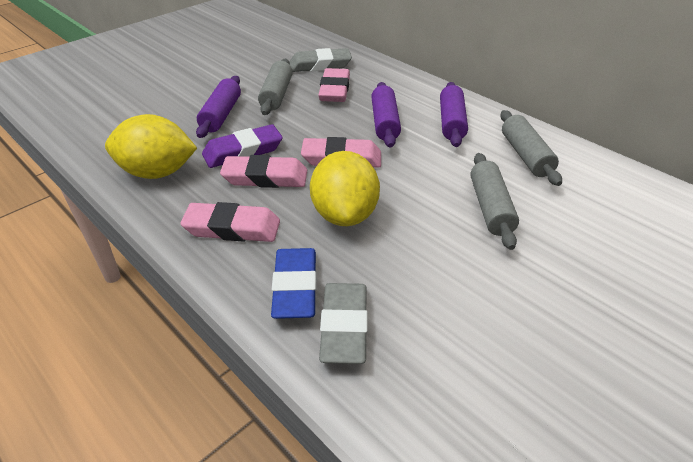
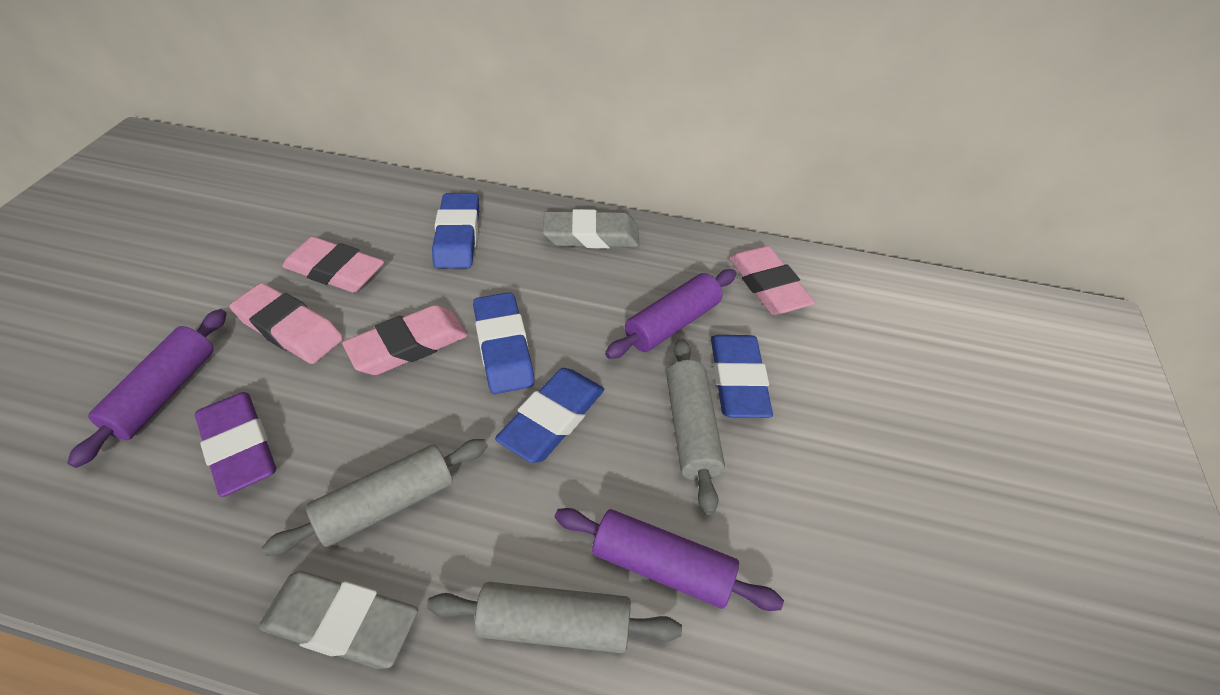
blue eraser: [271,248,317,319] = 1 -> [432,193,479,269] [473,292,535,394] [495,368,604,463] [711,335,773,418] = 4
yellow lemon: [105,114,197,179] [310,151,380,226] = 2 -> none = 0

